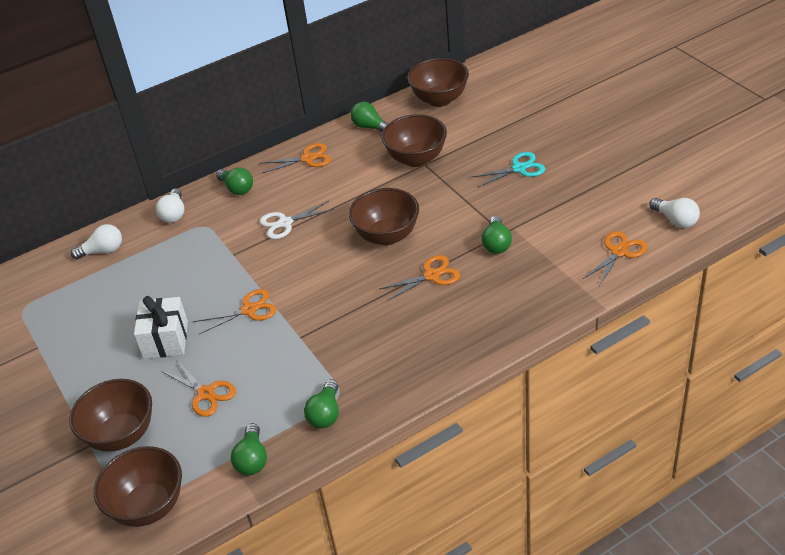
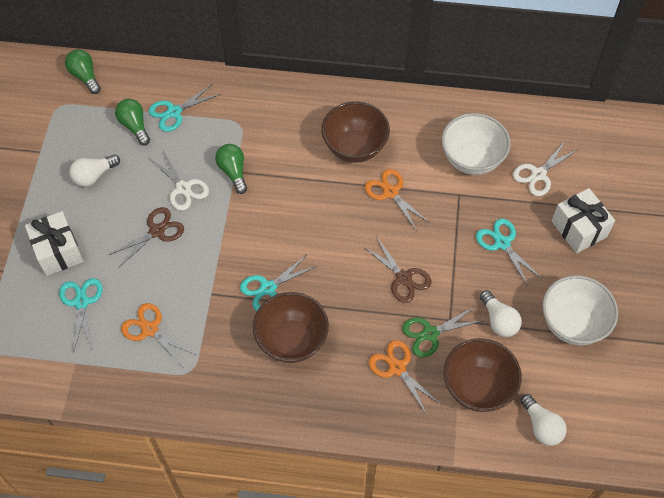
brown bowl: [69,379,152,452] [94,446,182,527] [349,188,419,245] [381,114,447,167] [407,58,469,107] = 5 -> [253,292,329,363] [321,101,390,163] [444,338,522,412] = 3
brown scissors: none = 0 -> [109,207,184,267] [363,236,432,303] = 2
green light bulb: [216,168,253,195] [231,423,267,475] [304,379,339,428] [350,102,388,132] [481,216,512,254] = 5 -> [65,50,101,94] [115,99,150,146] [215,144,247,194] = 3
green scissors: none = 0 -> [402,306,484,358] = 1
orange scissors: [161,360,236,417] [193,289,276,334] [260,143,331,174] [379,255,460,301] [583,231,647,286] = 5 -> [121,303,196,367] [365,169,430,231] [369,340,440,415] = 3
turquoise scissors: [472,152,545,188] = 1 -> [59,278,103,353] [149,84,221,132] [240,254,317,311] [476,219,542,286] = 4
white bowl: none = 0 -> [442,113,511,175] [542,275,618,346] = 2
white gift: [134,296,188,359] = 1 -> [25,211,83,276] [552,188,615,253] = 2
white scissors: [260,201,335,239] = 1 -> [149,150,209,211] [513,141,579,196] = 2

